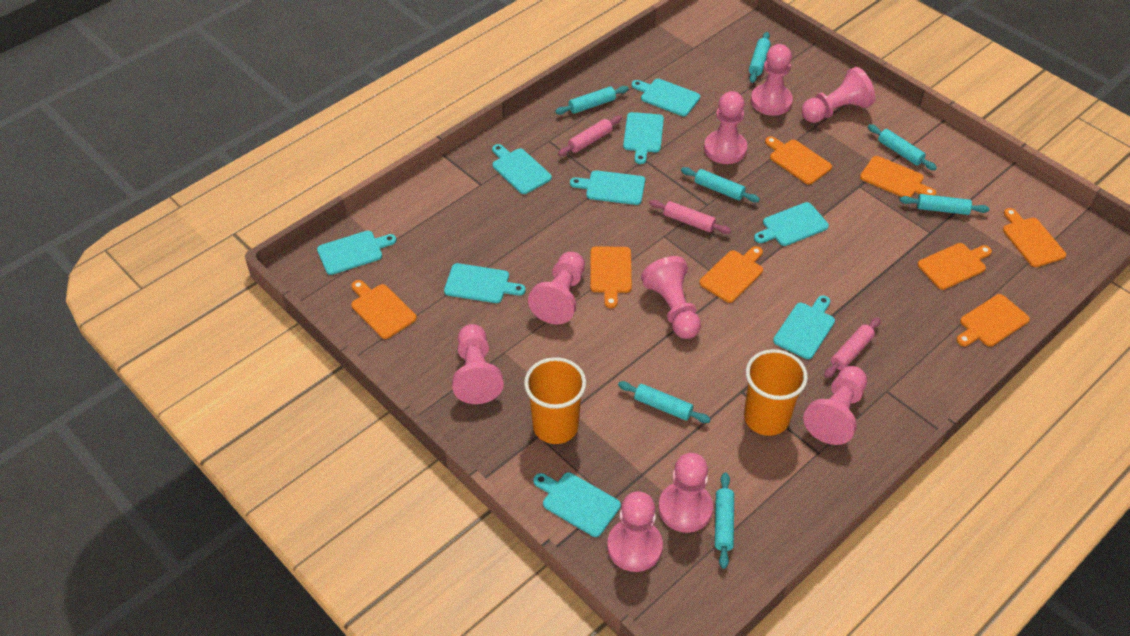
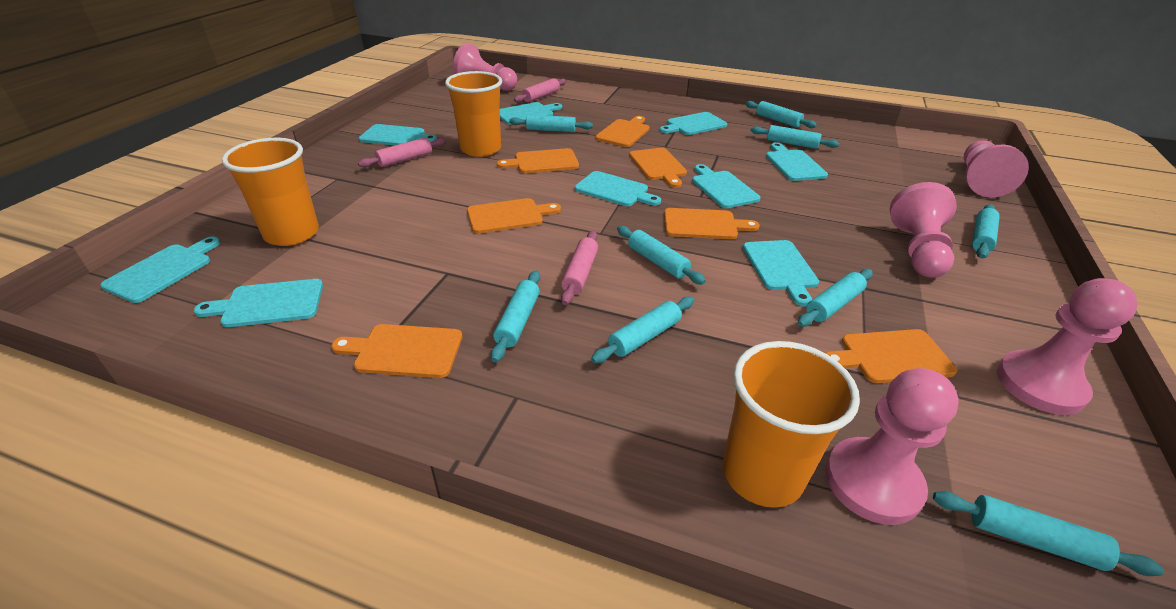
orange cup: [524,357,586,444] [744,349,808,436] = 2 -> [222,138,319,246] [445,71,502,157] [722,341,860,508] = 3
orange cutting board: [351,280,417,339] [590,246,632,308] [699,246,763,303] [765,136,832,184] [860,156,936,197] [917,243,992,290] [956,294,1030,347] [1003,208,1066,267] = 8 -> [331,324,462,378] [467,198,561,234] [497,148,579,173] [595,116,650,147] [629,148,687,188] [664,208,760,239] [826,329,957,383] = 7
pink pawn: [452,324,504,404] [528,252,585,325] [607,491,663,572] [641,256,701,339] [658,453,713,533] [704,91,747,164] [751,44,793,116] [802,67,875,123] [803,366,867,445] = 9 -> [453,43,517,91] [825,368,959,525] [890,182,957,278] [964,140,1029,197] [997,278,1138,415] = 5
turquoise rolling pin: [555,86,629,115] [618,381,711,423] [681,167,760,203] [715,472,734,569] [749,32,771,83] [868,124,937,170] [900,194,990,215] = 7 -> [491,270,540,362] [509,114,593,132] [591,297,694,363] [617,226,706,285] [745,101,817,128] [751,125,839,149] [798,269,873,327] [933,491,1164,576] [972,204,1000,259] = 9

